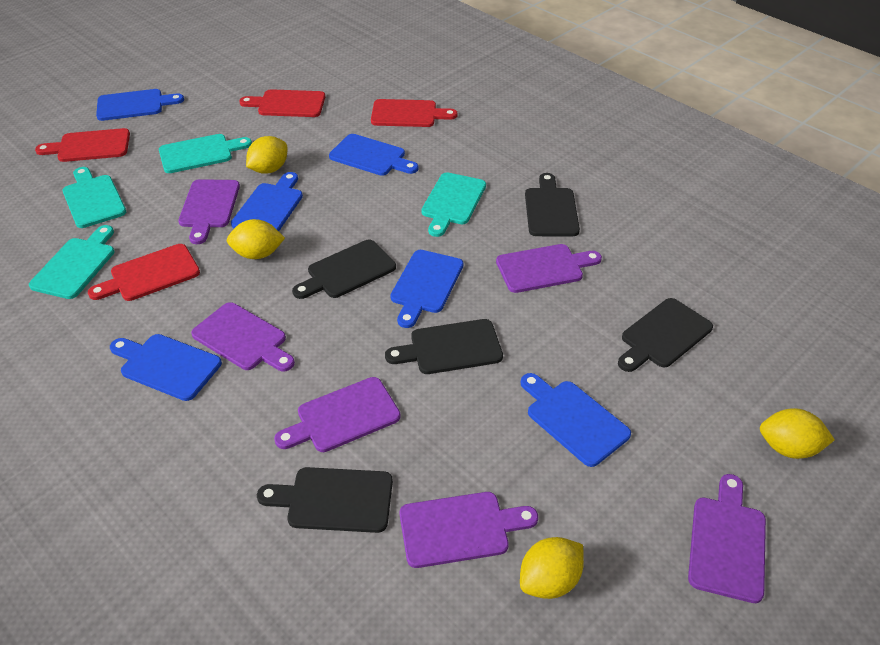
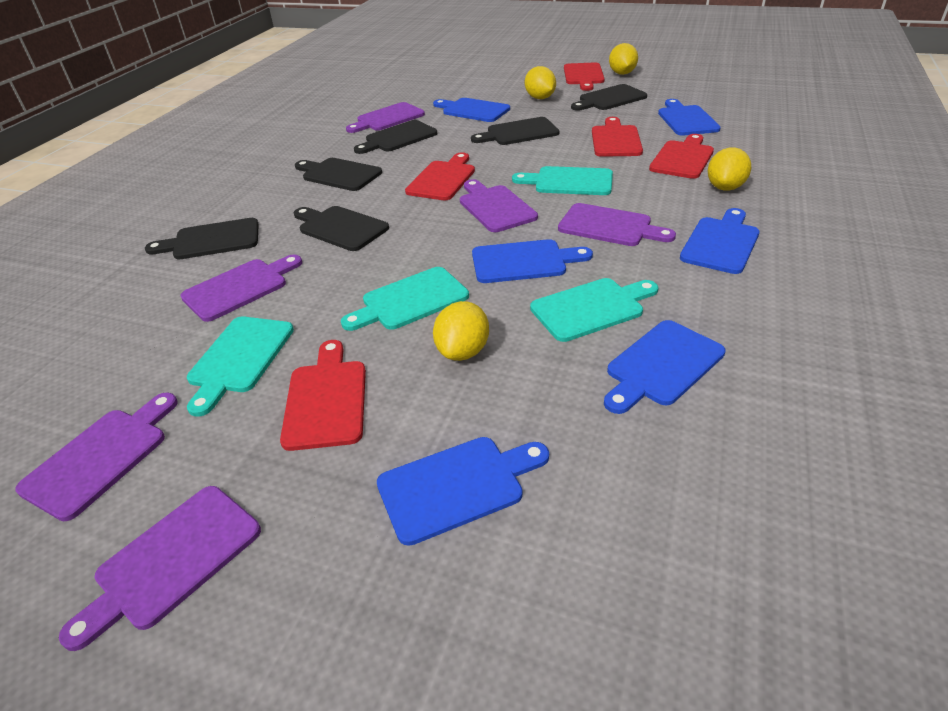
black cutting board: [257,467,393,533] [292,240,396,299] [385,319,503,374] [525,173,580,236] [618,298,713,372] = 5 -> [145,218,259,259] [294,206,389,251] [295,158,382,191] [354,120,437,154] [471,117,559,145] [571,84,647,111] = 6
red cutting board: [35,128,130,162] [88,244,200,301] [239,89,325,117] [371,99,458,127] = 4 -> [280,340,366,451] [405,152,475,200] [564,62,605,91] [592,117,643,157] [649,134,714,179] = 5

